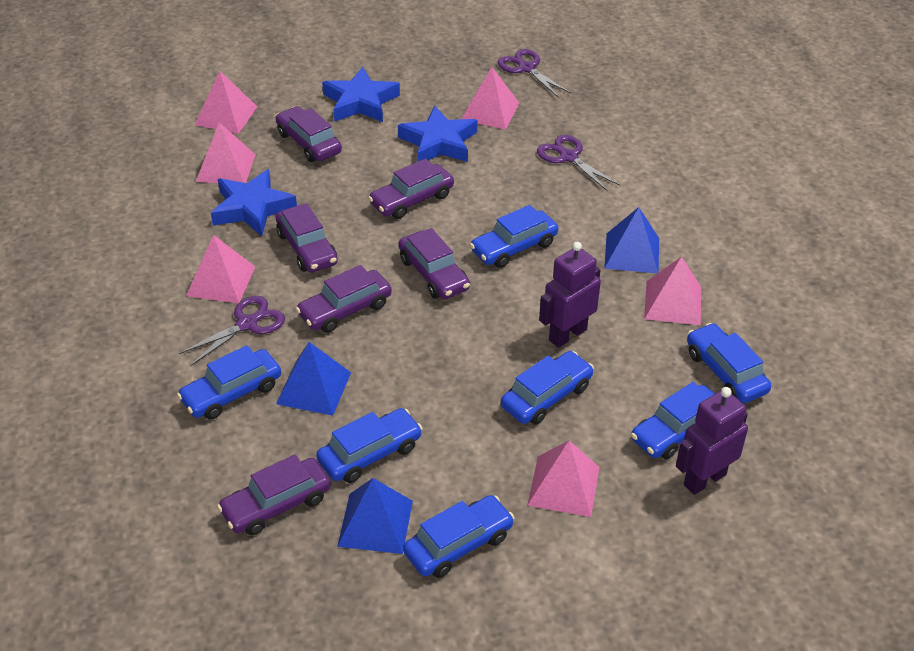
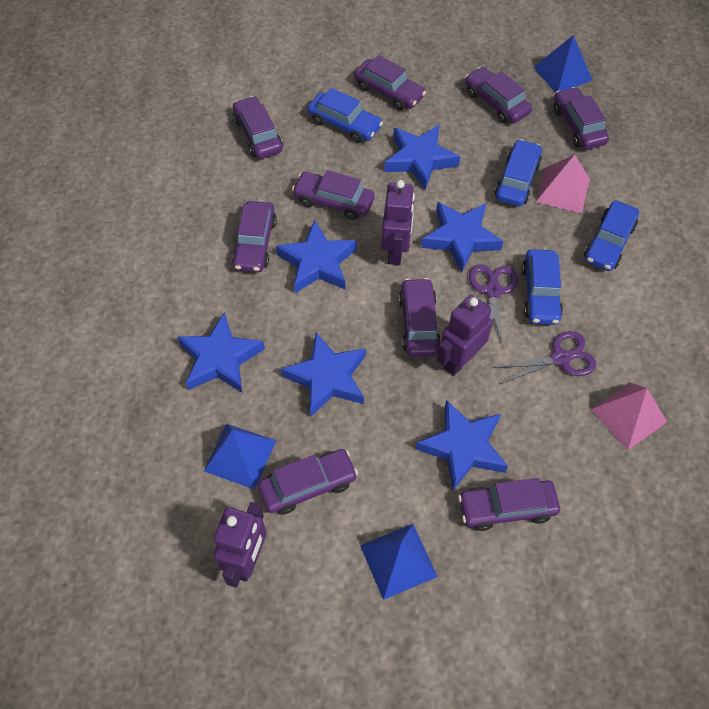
blue car: [177,345,281,420] [316,408,423,483] [403,495,515,578] [470,205,558,268] [501,351,594,425] [631,382,715,459] [687,323,771,403] = 7 -> [307,88,383,143] [495,139,542,206] [522,249,563,325] [584,200,639,271] = 4
blue star: [211,169,297,236] [322,67,400,122] [398,106,477,162] = 3 -> [177,312,265,393] [276,220,357,293] [281,333,366,417] [384,124,460,190] [416,400,508,491] [421,202,503,272] = 6
pink pyramid: [186,235,255,303] [195,71,257,134] [196,122,256,183] [461,67,519,130] [527,441,600,517] [644,257,701,325] = 6 -> [536,154,590,213] [591,383,667,450] = 2
purple car: [217,455,331,535] [275,106,342,162] [276,203,338,273] [296,265,392,333] [368,158,454,219] [398,228,470,299] = 6 -> [232,201,277,272] [233,96,282,159] [258,449,358,515] [292,170,375,220] [354,55,426,110] [399,278,441,357] [458,478,560,531] [465,67,532,123] [554,87,609,150] = 9
purple robot: [539,242,601,348] [676,387,748,495] = 2 -> [214,502,267,588] [381,180,415,265] [437,295,493,376] = 3
purple scissors: [179,296,285,366] [498,49,571,98] [537,135,620,191] = 3 -> [469,265,518,346] [494,331,596,384] = 2

